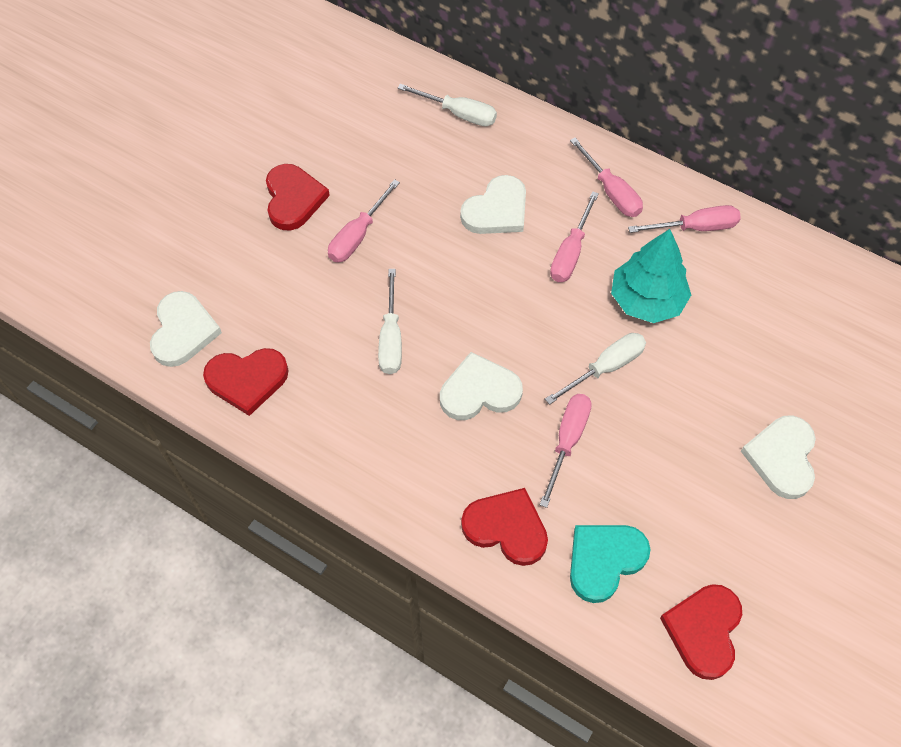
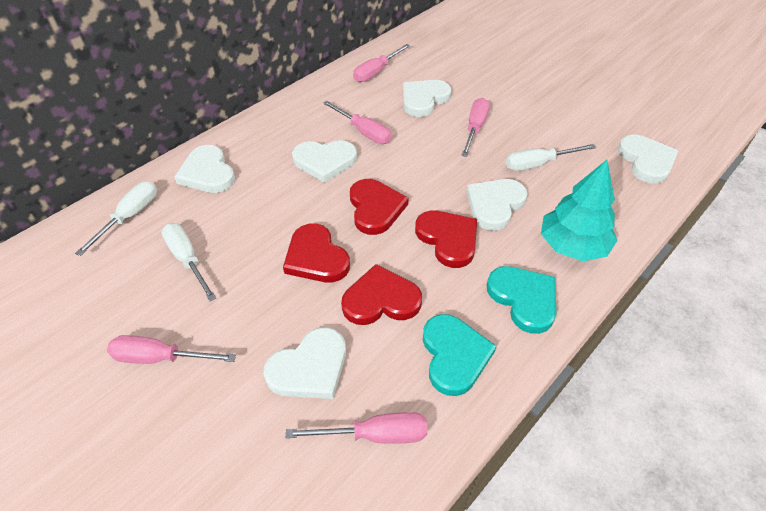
turquoise heart: [570,525,651,603] = 1 -> [423,314,497,396] [487,266,556,334] = 2
white heart: [150,291,222,367] [440,352,523,420] [460,175,526,234] [741,416,816,499] = 4 -> [174,145,235,193] [264,327,346,399] [292,140,357,183] [403,80,451,117] [467,179,527,231] [618,135,678,184] = 6

